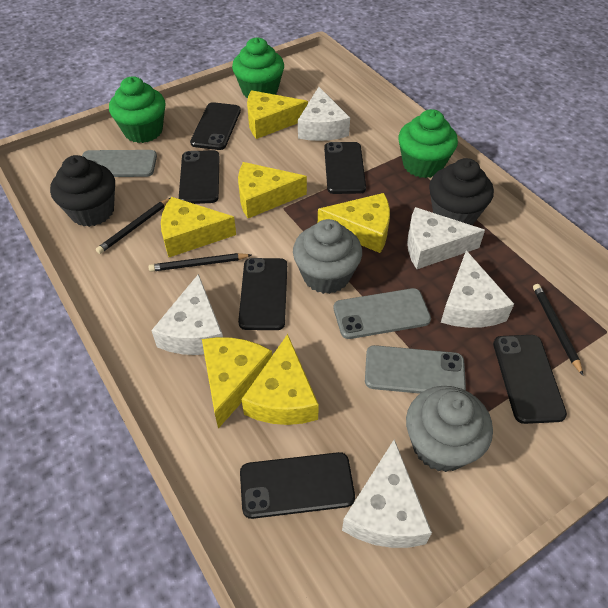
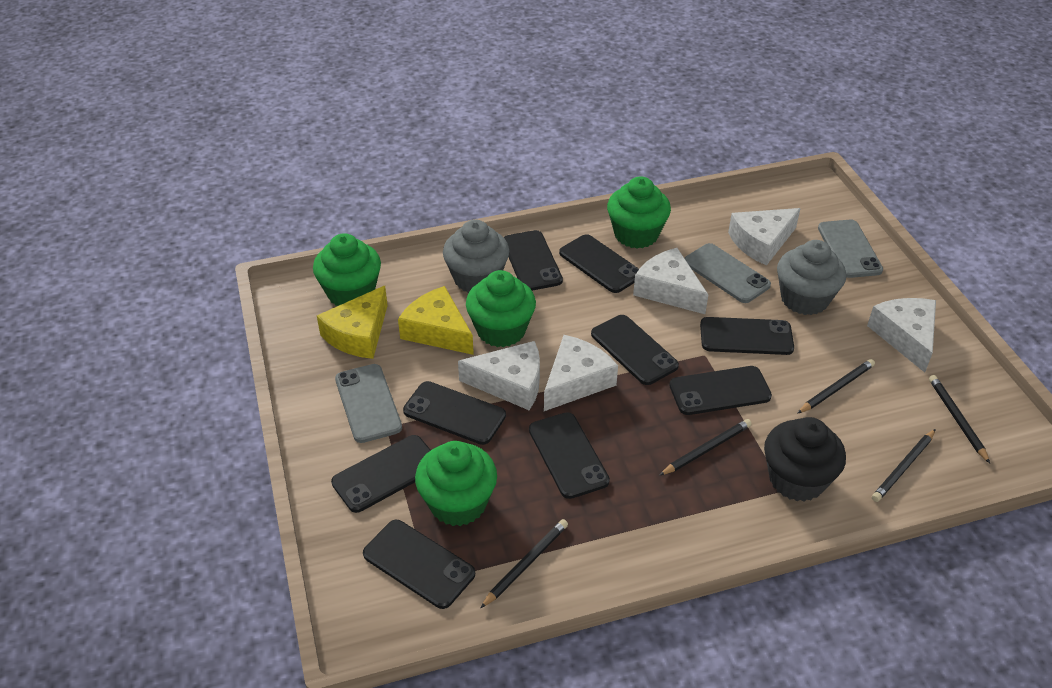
black cupcake: [50,155,115,227] [429,158,494,225] = 2 -> [764,417,846,502] = 1
black pencil: [96,198,170,254] [149,253,252,272] [533,284,583,375] = 3 -> [480,519,568,608] [659,419,752,476] [797,359,875,414] [872,429,936,502] [929,375,990,464] = 5
black phone: [179,150,220,204] [190,102,241,150] [238,258,287,330] [240,452,355,519] [324,142,366,194] [493,335,567,424] = 6 -> [331,435,431,513] [363,520,475,609] [403,381,506,445] [504,230,563,291] [529,412,610,499] [559,234,639,293] [591,315,679,385] [669,366,772,415] [700,317,794,355] = 9
green cupcake: [109,76,166,143] [232,37,284,98] [398,109,458,178] = 3 -> [313,233,381,306] [415,441,497,526] [466,270,536,347] [607,176,671,248] = 4
yellow cheese: [161,197,236,257] [202,337,272,429] [238,162,307,218] [242,334,319,425] [247,90,308,139] [318,193,390,253] = 6 -> [317,286,388,359] [398,286,474,355] = 2

